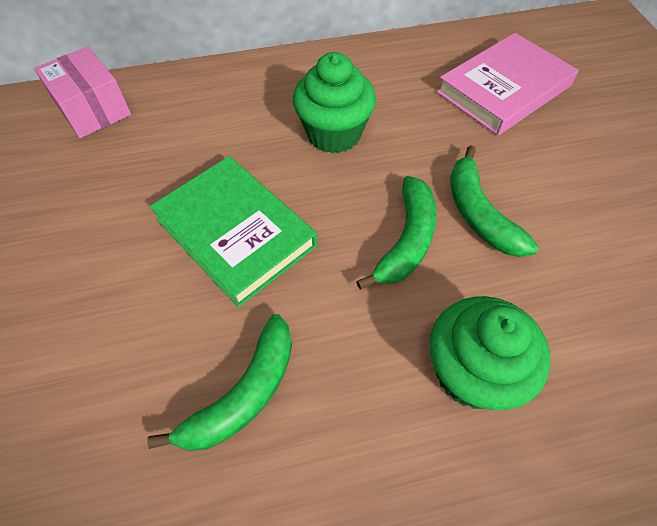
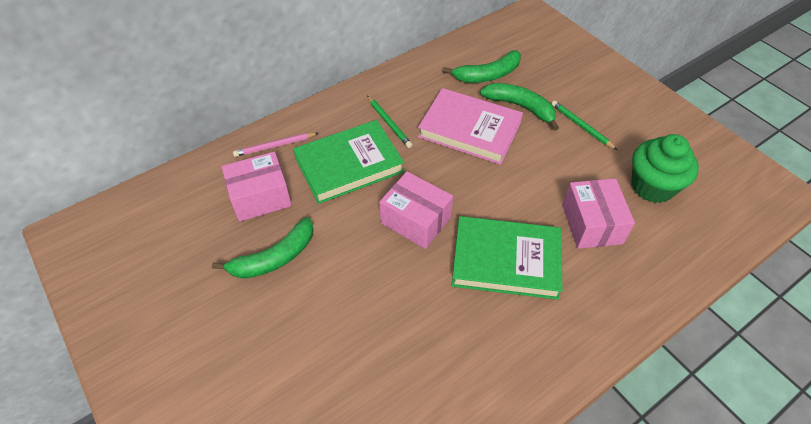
green book: [150,156,317,307] = 1 -> [293,120,404,204] [451,216,563,300] = 2
green cupcake: [293,52,376,154] [429,296,551,410] = 2 -> [631,134,699,203] = 1
green pencil: none = 0 -> [367,96,412,148] [552,101,617,150] = 2
pink box: [34,47,131,138] = 1 -> [222,152,292,222] [379,171,453,249] [562,178,635,249] = 3
pink pencil: none = 0 -> [233,133,318,157] = 1

